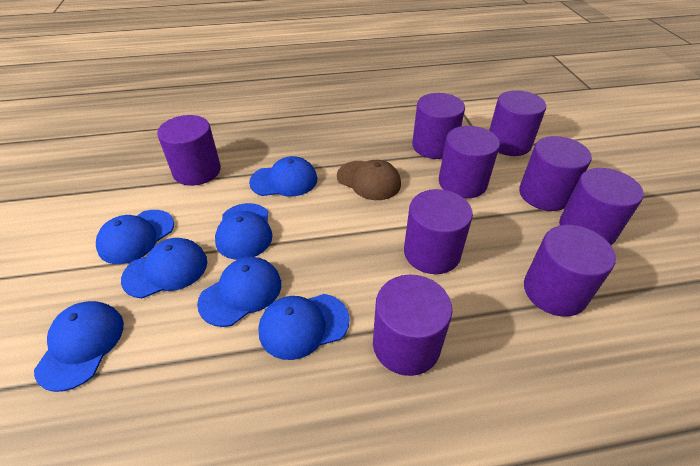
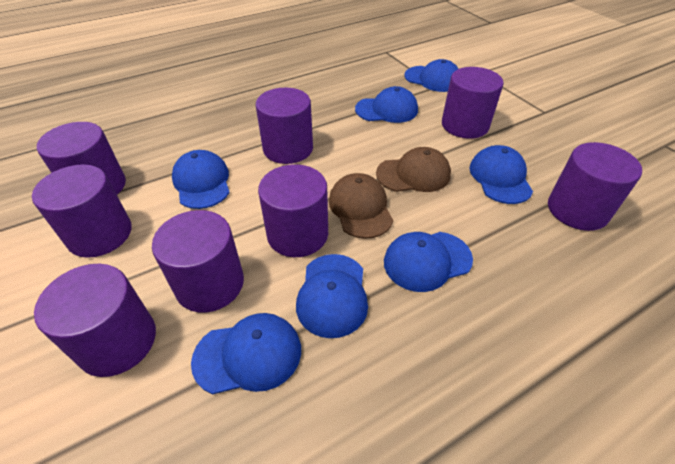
brown cap: [337,160,401,200] = 1 -> [329,173,393,239] [376,147,451,192] = 2
purple cylinder: [157,115,221,186] [373,275,452,376] [404,189,473,274] [412,93,465,159] [439,126,500,198] [489,90,546,156] [519,136,592,211] [524,225,616,317] [559,168,644,245] = 9 -> [32,164,132,258] [34,264,156,377] [37,122,126,194] [152,210,244,313] [256,88,313,164] [258,164,328,257] [442,67,504,139] [548,142,642,231] = 8

